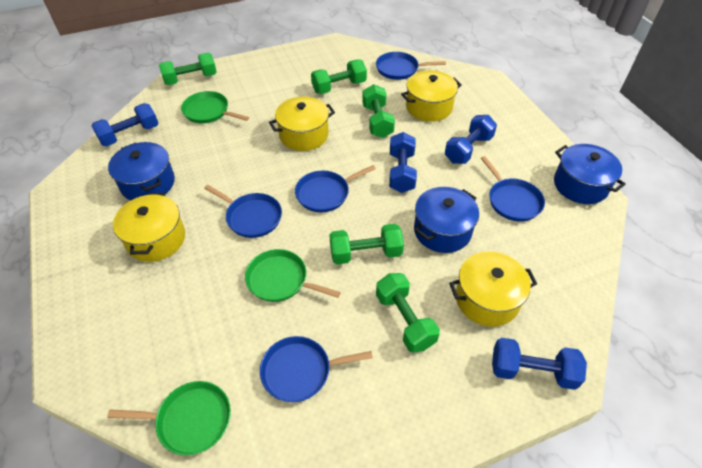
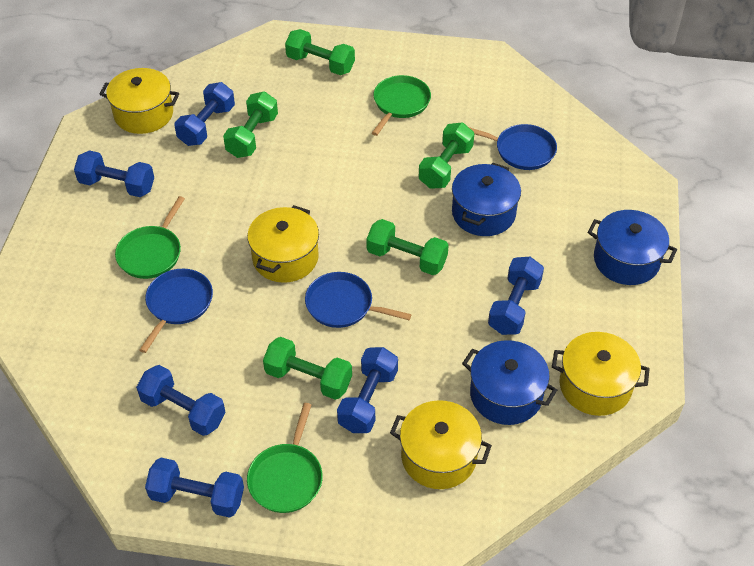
blue dumbbell: [91,103,158,146] [389,132,417,193] [445,115,497,164] [492,338,587,390] = 4 -> [74,150,154,197] [136,365,226,436] [145,458,244,518] [174,82,235,146] [337,347,398,433] [488,257,544,335] = 6
blue pan: [204,185,282,238] [260,336,373,402] [295,165,376,212] [376,52,446,80] [481,156,545,221] = 5 -> [140,269,213,353] [305,272,412,328] [469,124,557,170] = 3

